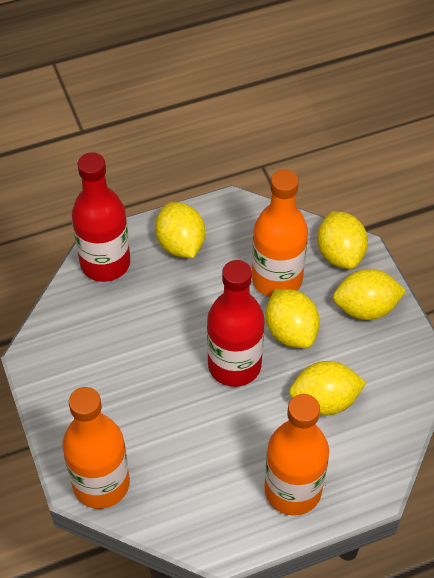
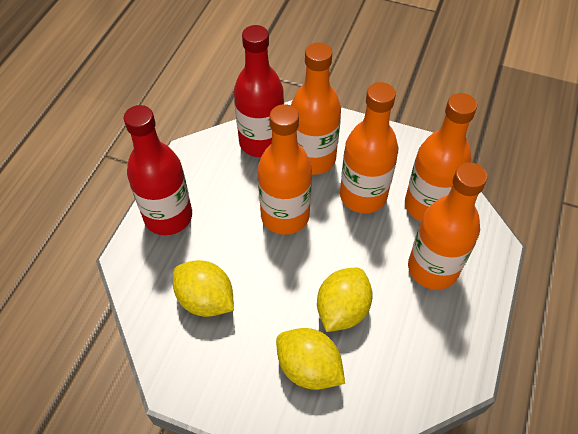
orange bottle: [62,387,130,509] [252,169,308,297] [264,394,329,516] = 3 -> [258,104,312,235] [291,43,341,175] [340,82,398,213] [405,93,477,222] [408,162,487,290] = 5
yellow lemon: [155,202,205,258] [266,289,320,348] [289,361,366,415] [317,211,368,269] [333,269,406,320] = 5 -> [173,260,234,317] [276,328,345,390] [317,268,373,332] = 3

